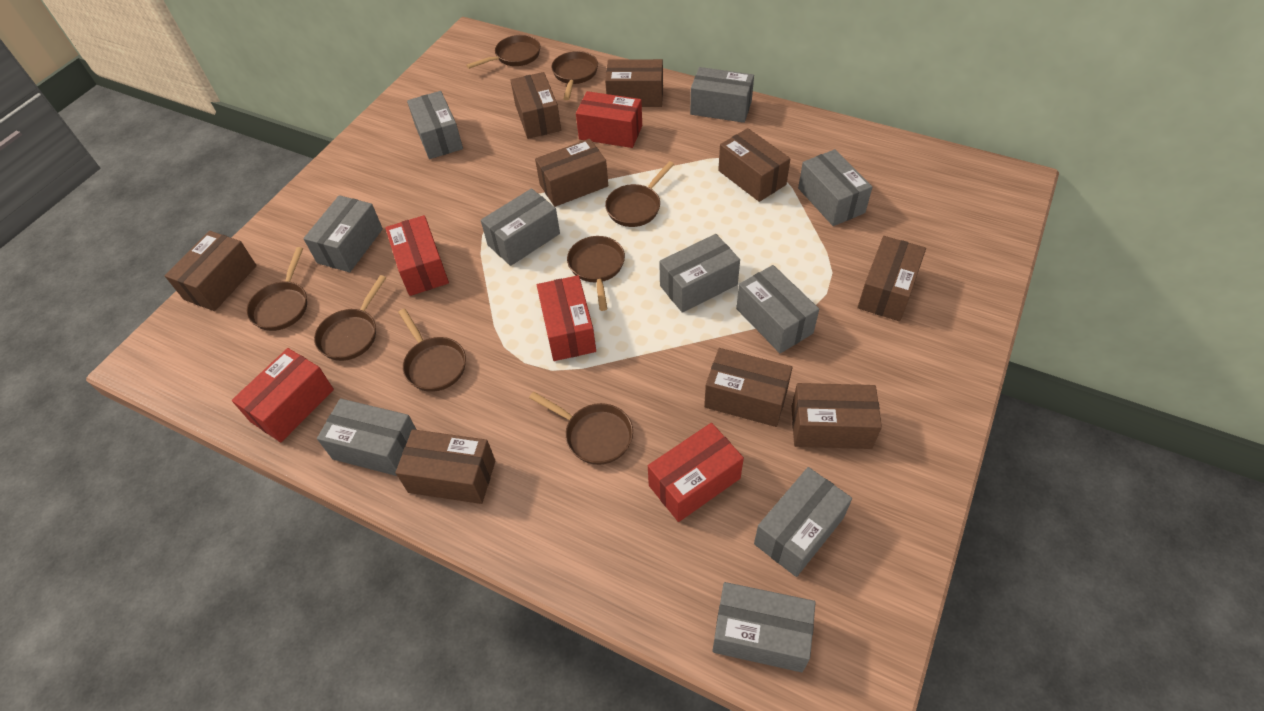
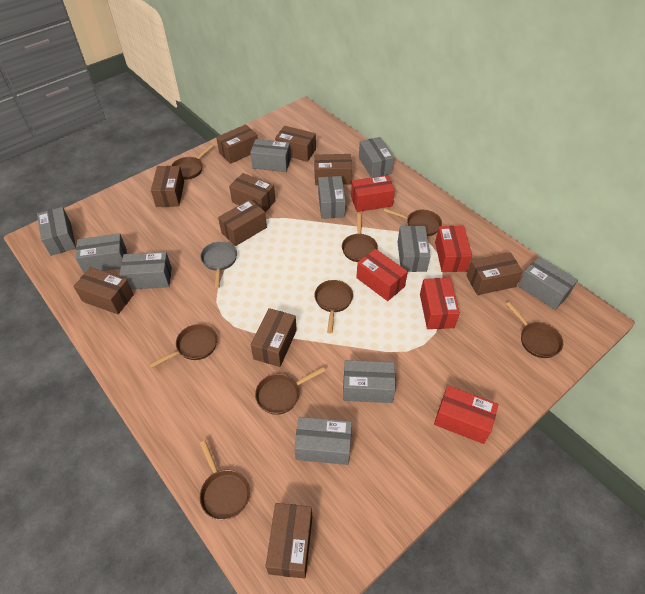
brown box: [165,231,257,311] [395,429,496,504] [511,72,561,139] [535,139,608,207] [605,59,663,107] [704,348,792,427] [718,128,791,202] [791,383,882,449] [858,236,926,321] = 9 -> [73,267,134,314] [151,166,184,207] [216,124,258,164] [218,199,267,246] [229,173,275,212] [251,308,297,367] [266,503,312,579] [275,126,316,162] [314,154,352,185] [466,252,523,295] = 10
grey pan: none = 0 -> [200,241,237,289] = 1

